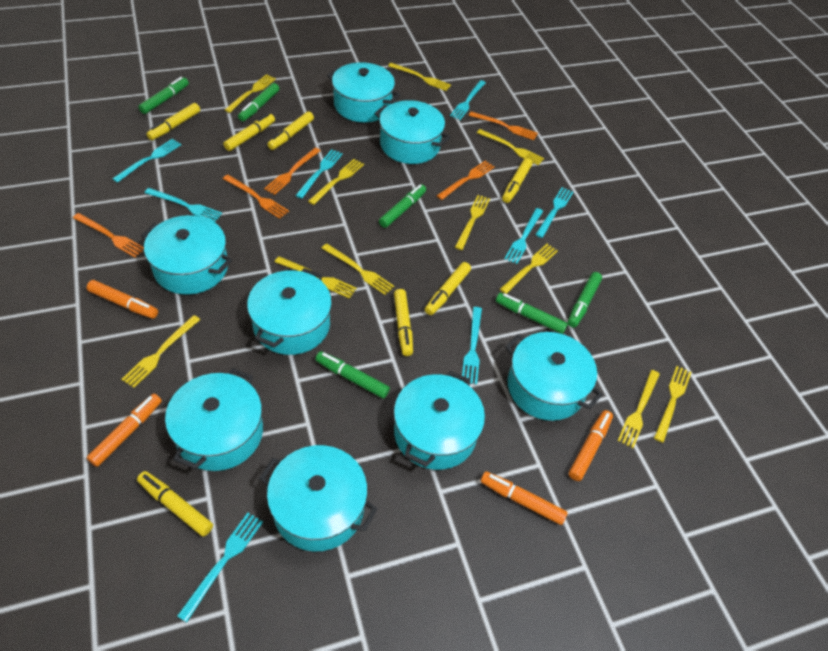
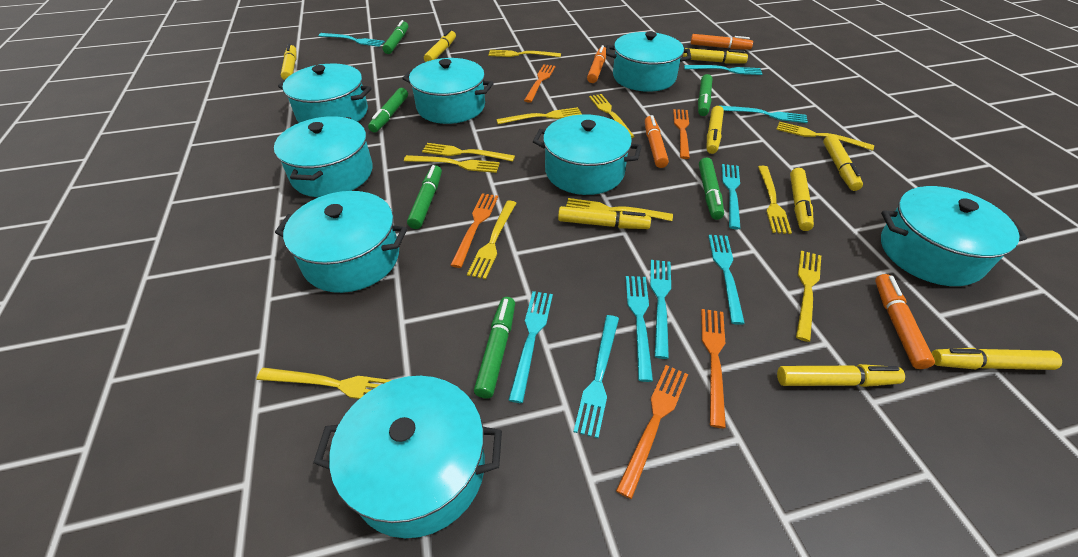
turquoise fork: [112,139,181,183] [145,188,222,222] [177,513,263,622] [295,149,343,199] [450,80,486,120] [461,307,482,385] [504,208,543,264] [535,187,573,238] = 8 -> [318,33,385,47] [509,291,553,403] [574,315,619,438] [626,276,653,382] [650,260,671,359] [684,65,762,75] [708,235,745,325] [719,105,808,123] [722,164,741,229] = 9
yellow marker: [137,471,213,537] [146,103,200,140] [223,113,275,151] [267,111,314,150] [394,289,413,356] [425,262,471,315] [502,158,533,203] = 7 -> [281,44,297,80] [424,29,456,62] [558,206,651,229] [683,48,748,63] [707,106,724,154] [777,364,905,387] [790,168,814,231] [823,134,863,191] [931,348,1062,370] = 9

